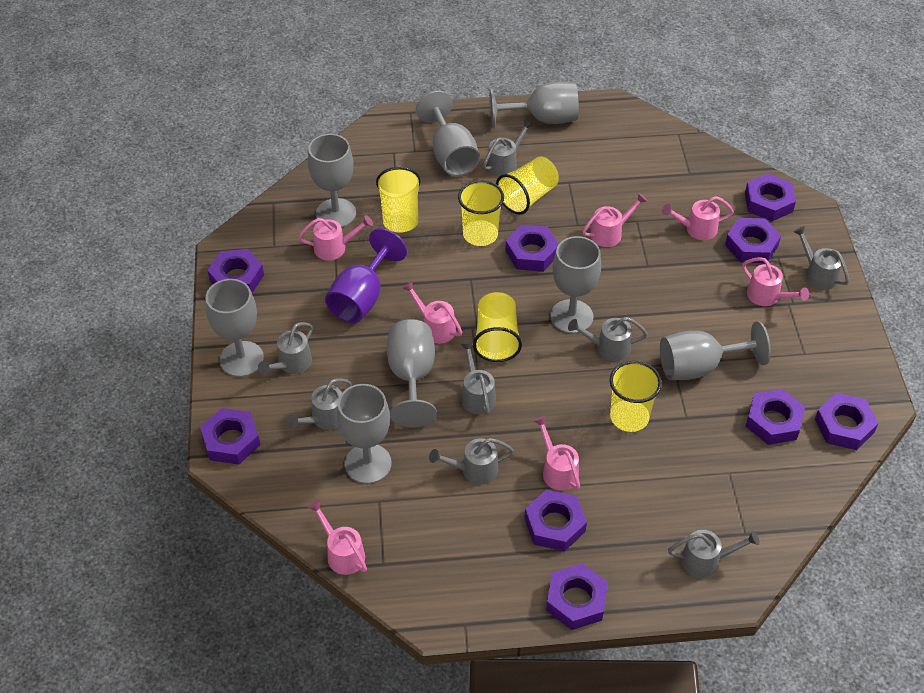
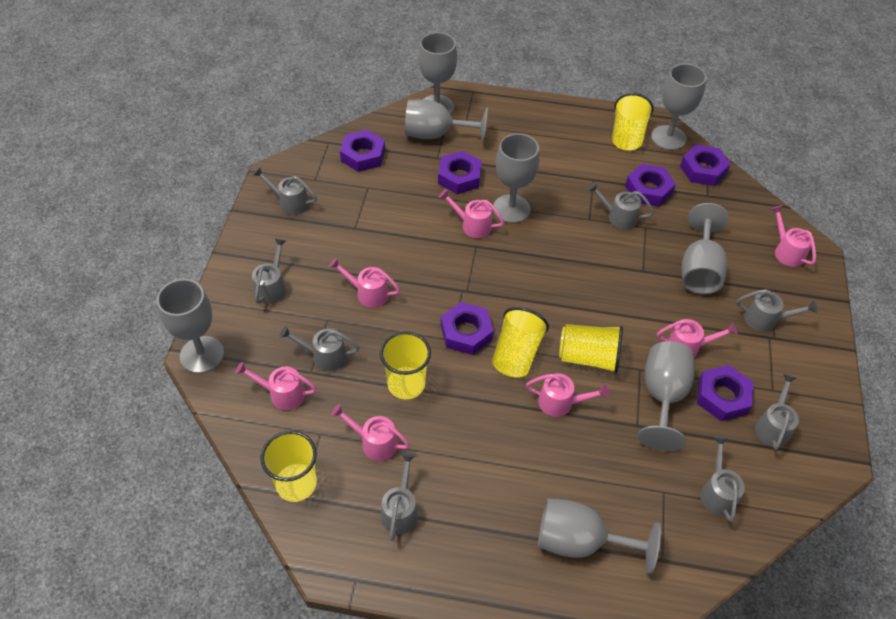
purple goblet: [325,228,407,323] = 1 -> none = 0
purple nut: [200,408,260,464] [207,249,264,293] [505,225,559,272] [525,489,587,551] [546,563,608,630] [725,218,781,263] [745,174,796,221] [746,389,805,445] [815,393,878,450] = 9 -> [340,130,385,172] [438,151,482,194] [441,302,494,355] [625,164,676,207] [680,145,731,186] [697,365,753,421] = 6

